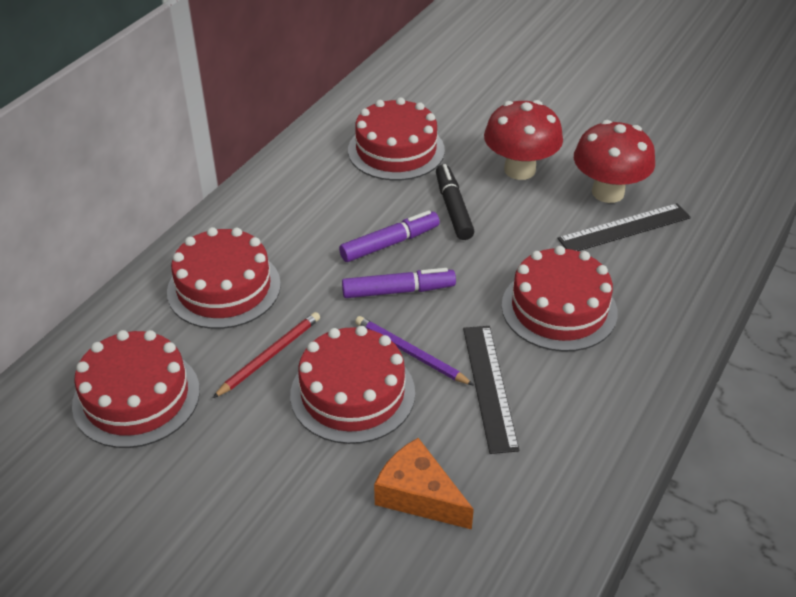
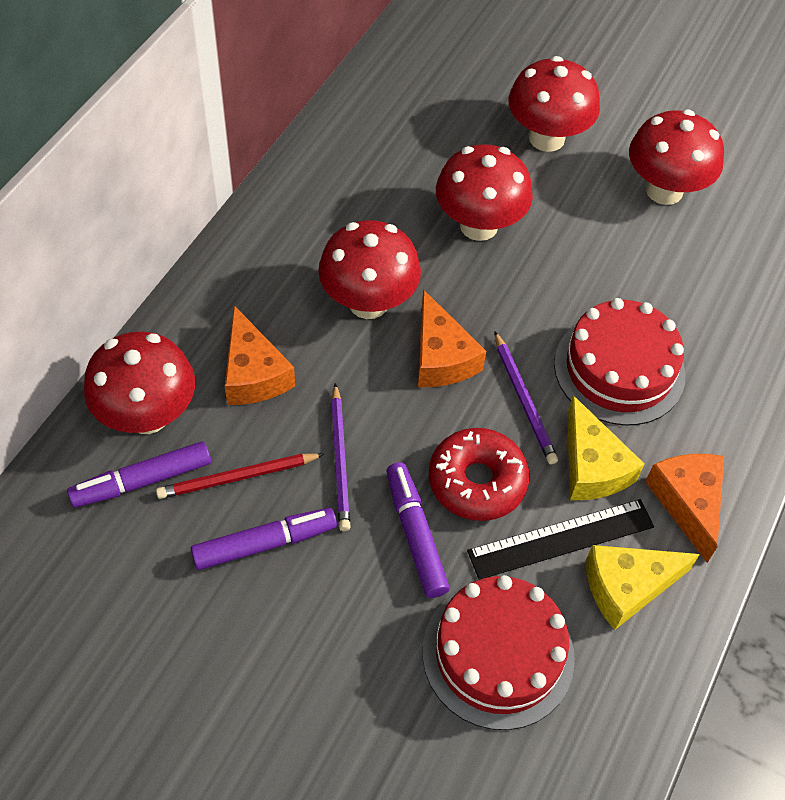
black marker: [436,164,474,240] = 1 -> none = 0
black ruler: [463,326,519,454] [557,203,691,251] = 2 -> [467,499,654,580] = 1
orange cheese: [374,438,474,529] = 1 -> [225,305,295,405] [418,289,486,387] [645,454,724,563] = 3
purple marker: [339,210,440,262] [342,268,456,298] = 2 -> [67,441,211,508] [191,508,337,570] [386,462,450,598] = 3
purple pencil: [355,316,474,386] = 1 -> [331,383,351,531] [494,331,558,464] = 2
red cake: [72,330,200,448] [167,227,281,329] [290,326,415,444] [348,97,445,181] [502,246,618,352] = 5 -> [422,575,575,730] [554,298,685,426] = 2
red donut: none = 0 -> [429,428,530,521] = 1
red mushroom: [484,100,563,180] [574,120,655,203] = 2 -> [84,332,195,434] [318,220,421,319] [436,144,533,241] [508,56,600,152] [629,110,724,205] = 5
yellow cheese: none = 0 -> [567,395,644,500] [586,545,700,630] = 2

